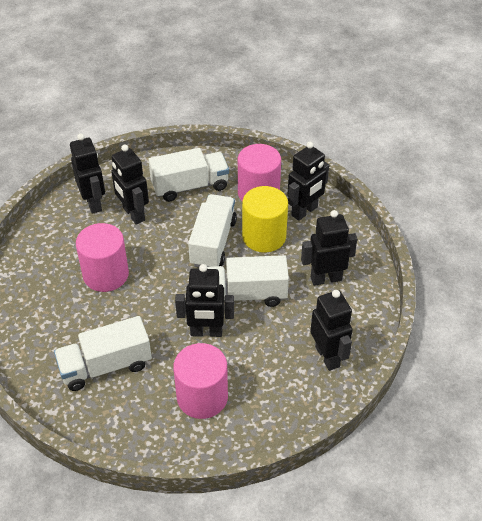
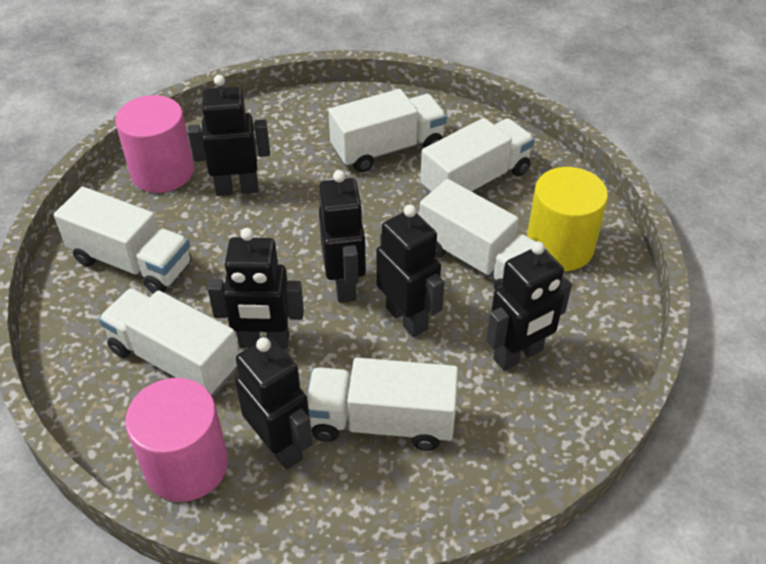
pink cylinder: [76,223,129,292] [173,343,228,419] [238,144,281,201] = 3 -> [115,95,194,193] [125,378,228,502] = 2
white truck: [54,316,152,391] [149,148,229,202] [188,194,237,267] [207,255,289,307] = 4 -> [54,187,191,293] [99,288,239,395] [307,358,458,451] [328,89,447,172] [419,179,548,290] [420,118,535,194] = 6

